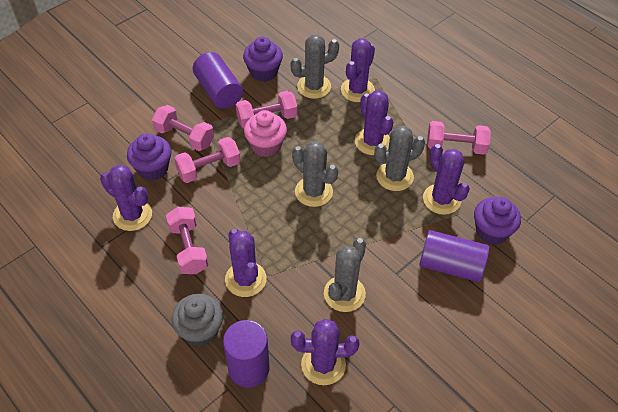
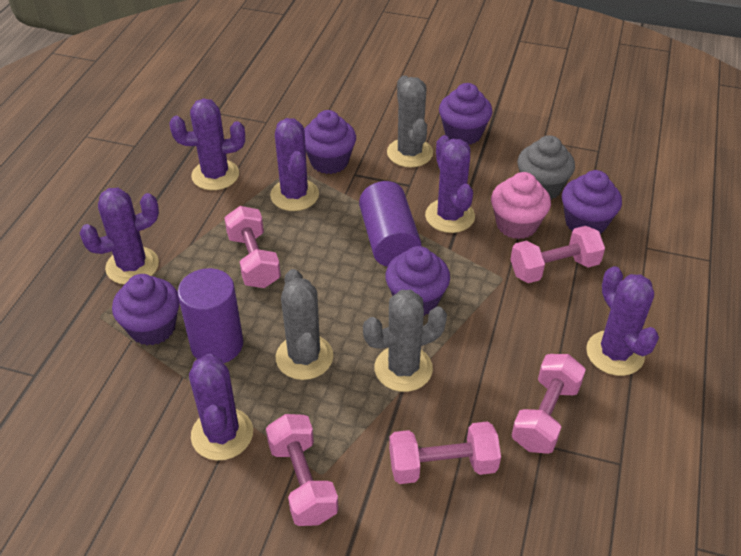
grey cactus: [290,35,339,99] [292,141,338,207] [324,238,366,312] [374,126,425,191] = 4 -> [276,269,333,380] [363,290,447,392] [387,75,433,167] = 3
purple cupcake: [127,133,171,180] [243,37,283,82] [474,197,521,245] = 3 -> [112,274,180,345] [304,110,356,174] [385,246,450,316] [439,83,493,145] [562,170,622,234] = 5
purple cylinder: [193,52,243,109] [223,320,270,387] [419,230,490,282] = 3 -> [178,268,243,363] [359,181,421,267] = 2

